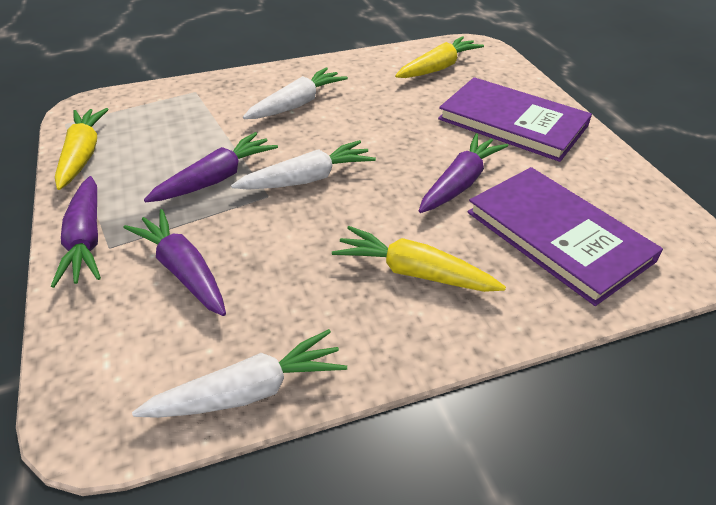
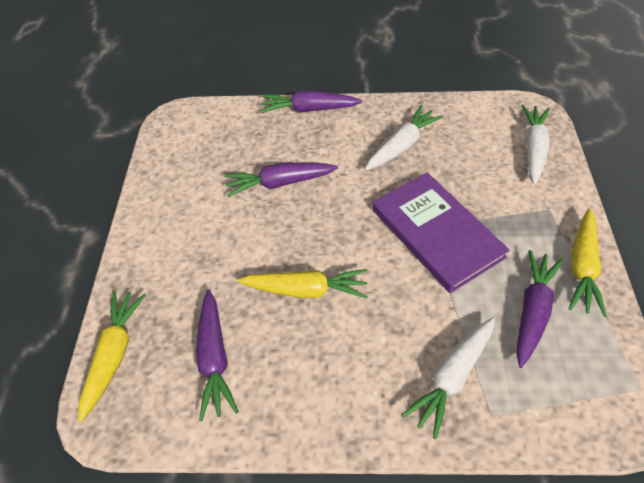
purple book: [438,77,592,162] [467,167,663,306] = 2 -> [372,172,510,293] = 1

